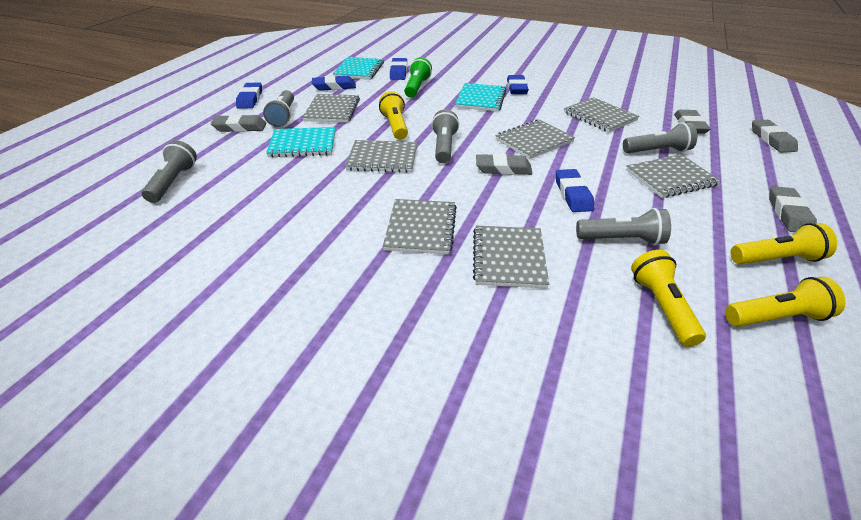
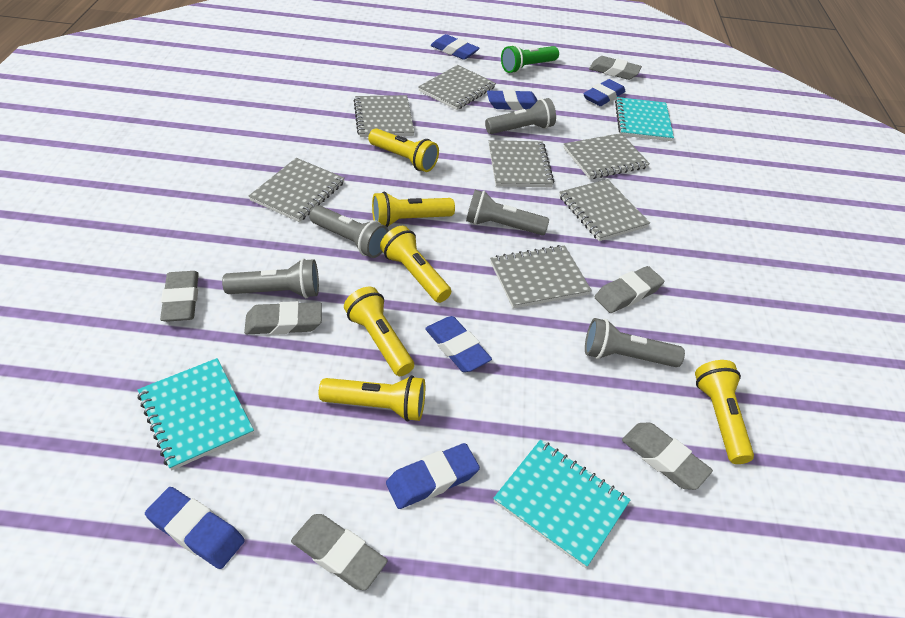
blue eraser: [236,83,262,109] [312,75,356,91] [390,58,407,80] [507,75,529,94] [556,169,594,212] = 5 -> [145,487,245,569] [386,443,480,509] [425,316,492,372] [431,34,480,60] [487,90,538,110] [583,79,625,106] = 6
grey eraser: [211,114,266,132] [476,153,533,175] [674,110,711,134] [752,120,798,153] [769,186,817,232] = 5 -> [160,271,199,322] [244,301,322,335] [291,514,388,590] [589,56,642,80] [594,266,664,313] [622,422,713,490] = 6
yellow flashlight: [379,91,408,140] [631,250,706,347] [725,277,845,327] [731,223,837,264] = 4 -> [319,375,425,421] [344,287,414,376] [368,128,439,172] [372,192,455,227] [380,226,451,303] [695,360,754,464] = 6

